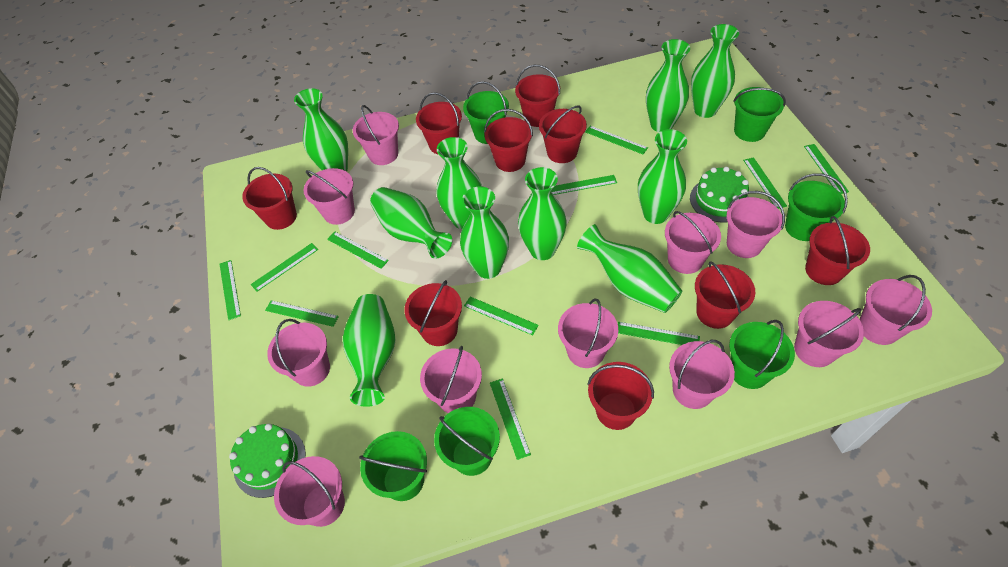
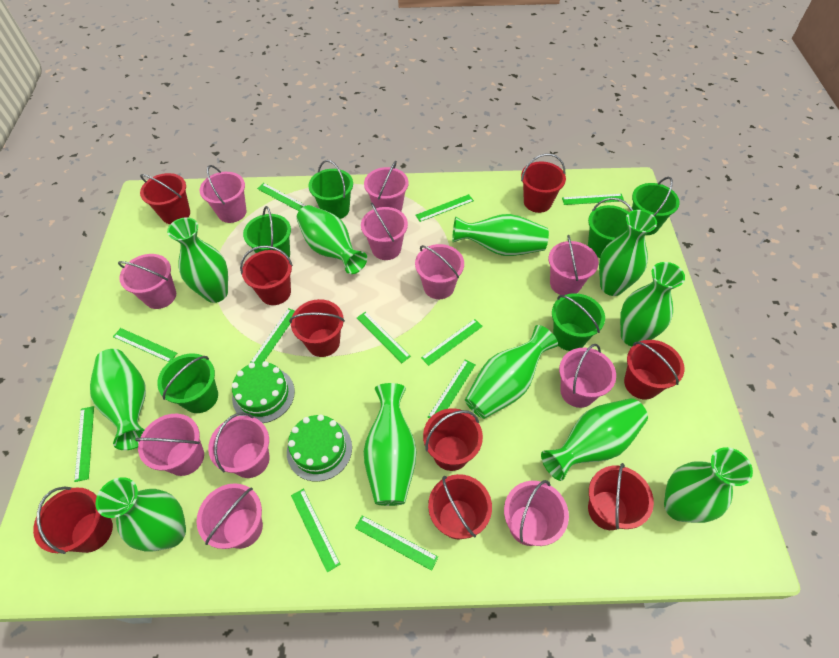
green vase: [294,88,348,172] [343,294,395,407] [370,187,452,259] [437,137,482,229] [460,186,509,279] [518,167,567,260] [577,224,682,313] [638,129,687,224] [646,39,690,132] [691,24,739,118] = 10 -> [90,349,146,450] [96,477,186,552] [167,217,228,303] [296,205,367,274] [364,383,416,506] [452,214,549,256] [465,325,558,419] [541,398,648,481] [599,210,657,296] [620,262,685,346] [664,447,753,523] = 11

